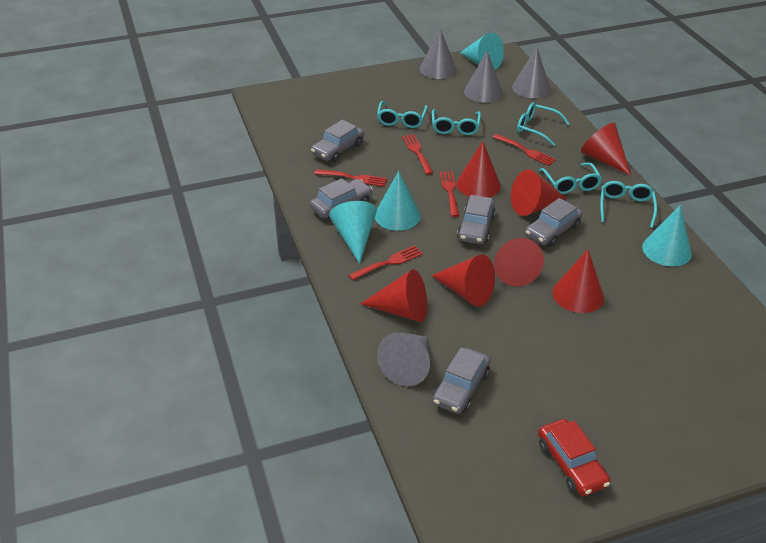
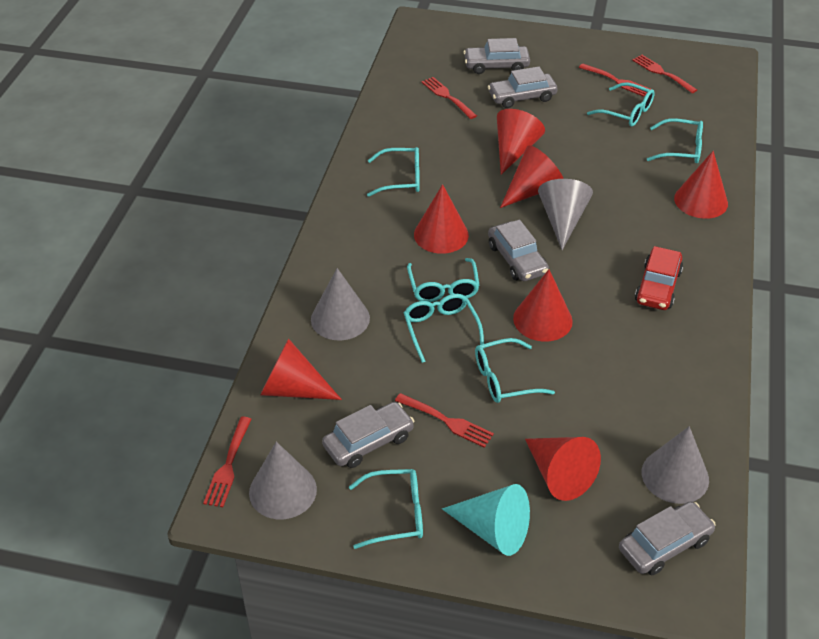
turquoise cone: [329,201,377,264] [375,171,421,231] [460,33,504,70] [642,205,692,267] = 4 -> [442,484,530,556] = 1
turquoise glasses: [377,101,428,128] [432,109,481,135] [517,102,570,146] [539,162,602,194] [600,181,657,228] = 5 -> [349,469,423,549] [367,147,420,197] [404,294,484,363] [407,258,480,302] [475,338,555,403] [587,82,655,127] [647,118,703,163] = 7

